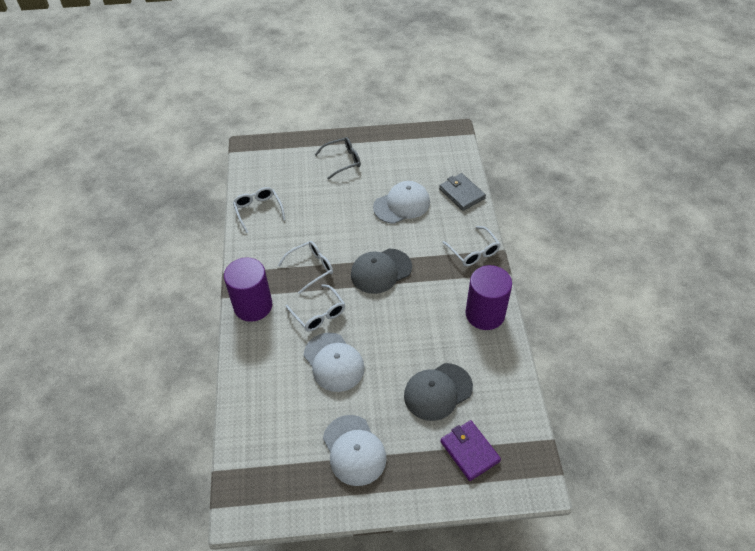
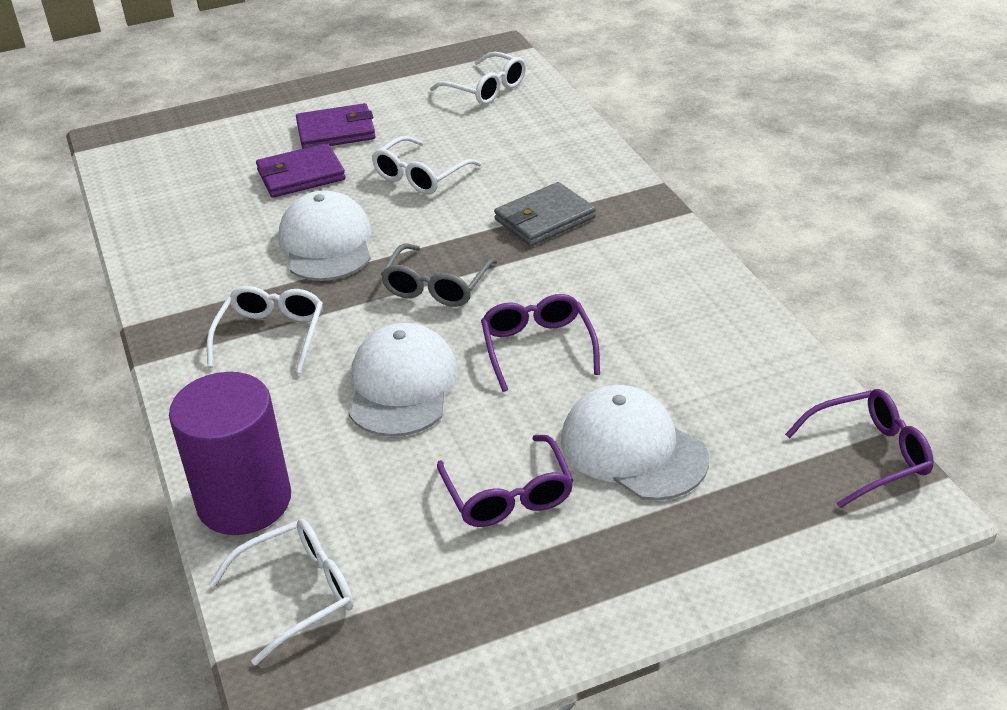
grey cap: [351,249,412,294] [404,363,473,421] = 2 -> none = 0
purple cylinder: [224,257,272,322] [466,265,512,330] = 2 -> [169,372,291,535] = 1
purple glasses: none = 0 -> [437,435,574,527] [481,294,600,392] [785,389,934,508] = 3
purple wallet: [440,420,501,481] = 1 -> [256,143,346,198] [296,103,376,149] = 2

